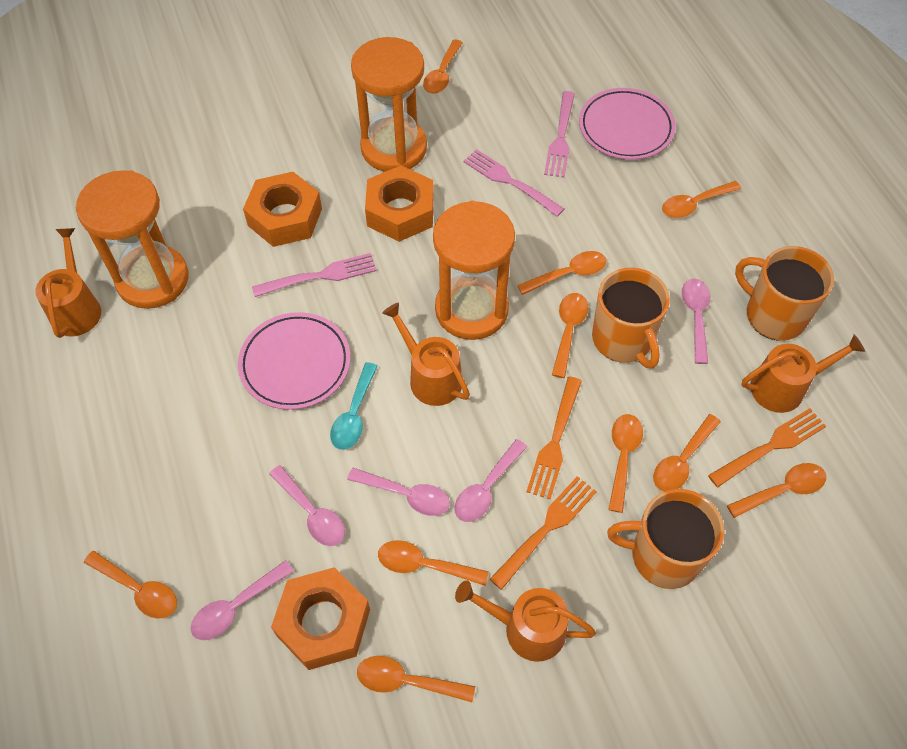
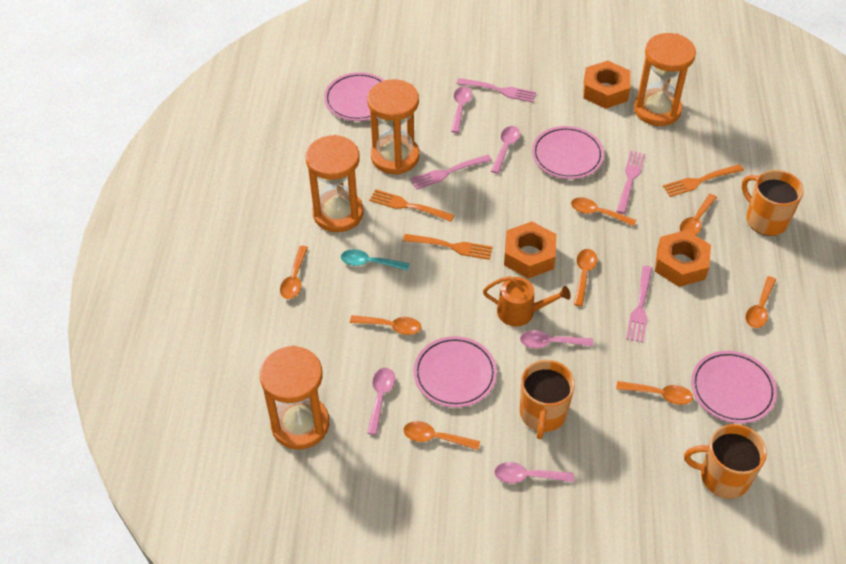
orange hourglass: [76,170,188,309] [351,37,427,172] [433,201,515,340] = 3 -> [260,346,329,450] [306,135,363,232] [367,79,420,175] [634,33,696,126] = 4
orange spoon: [84,551,177,619] [357,656,475,702] [378,540,489,586] [423,40,463,94] [517,251,607,295] [552,293,588,378] [608,414,643,513] [653,414,721,492] [662,181,741,218] [727,463,826,518] = 10 -> [280,246,308,299] [350,315,421,335] [404,421,480,450] [571,197,636,226] [573,249,597,307] [616,381,693,405] [680,194,717,235] [745,276,776,328] = 8
orange watering can: [35,228,101,338] [382,303,470,406] [455,580,596,662] [741,334,865,413] = 4 -> [483,276,571,326] = 1
pink fork: [252,253,377,297] [463,149,564,217] [544,91,575,178] = 3 -> [410,155,492,190] [457,78,536,102] [616,151,645,214] [626,266,652,343] = 4
pink plate: [238,312,350,410] [579,88,676,160] = 2 -> [324,72,385,121] [413,336,497,408] [532,126,604,179] [691,351,777,423] = 4

